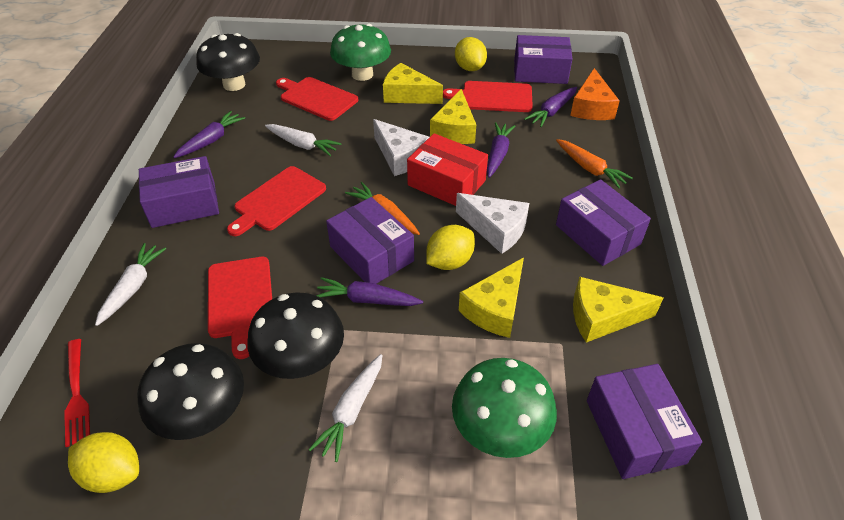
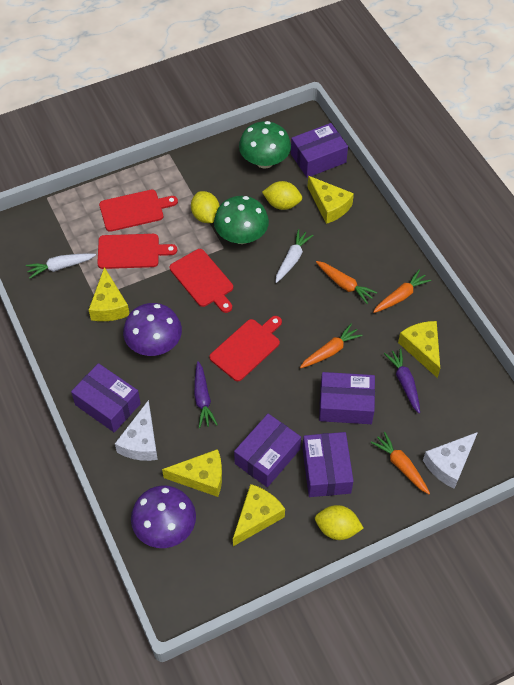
black mushroom: [138,343,244,440] [196,33,260,91] [247,293,344,379] = 3 -> none = 0
orange carrot: [345,182,420,235] [556,139,633,188] = 2 -> [300,324,363,368] [316,261,377,304] [370,432,430,494] [373,270,431,313] = 4
orange cheese: [570,68,620,120] = 1 -> none = 0
purple carrot: [173,111,245,158] [316,277,423,306] [487,122,515,178] [524,87,577,127] = 4 -> [194,361,218,428] [384,348,420,414] = 2
purple mushroom: none = 0 -> [123,303,182,356] [131,485,196,548] = 2
red box: [407,133,488,206] = 1 -> none = 0
red fork: [65,339,90,447] = 1 -> none = 0
white carrot: [95,243,167,326] [265,124,341,156] [308,354,382,462] = 3 -> [26,253,96,279] [275,229,314,283] = 2
yellow cheese: [383,63,443,104] [430,89,476,144] [459,258,524,338] [573,277,663,342] = 4 -> [89,267,129,321] [162,449,222,497] [233,484,285,546] [308,176,354,224] [398,321,440,378] = 5

